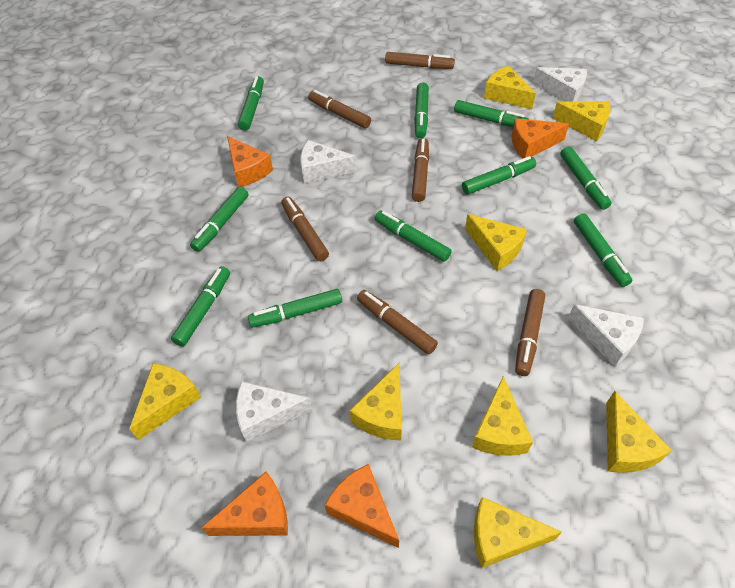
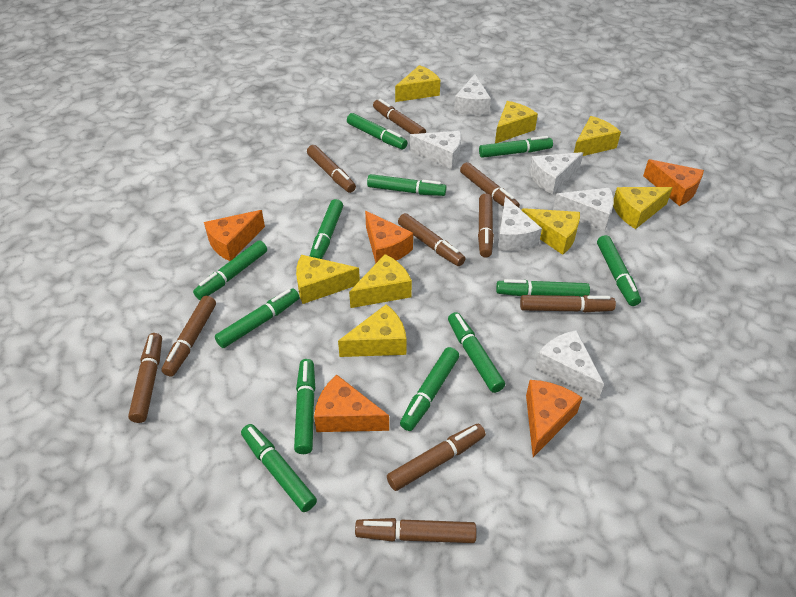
brown marker: [281,197,329,261] [308,90,371,128] [357,290,438,354] [385,52,455,69] [412,138,429,202] [515,289,545,376] = 6 -> [128,333,162,423] [161,296,216,377] [307,145,356,193] [355,518,477,543] [373,99,426,134] [387,424,486,491] [398,213,465,266] [460,162,520,208] [478,193,494,258] [520,295,616,312] = 10
green marker: [171,266,230,347] [190,187,248,252] [238,76,264,130] [248,289,342,328] [375,211,452,262] [414,83,429,138] [454,100,528,127] [462,156,536,195] [560,146,611,210] [574,213,632,287] = 10 -> [193,240,267,300] [215,288,300,348] [241,424,317,512] [294,359,315,454] [310,199,343,259] [347,113,408,149] [367,174,447,196] [400,347,459,431] [448,312,505,393] [479,136,553,158] [496,279,590,297] [597,235,641,306] = 12
orange cheese: [201,471,288,536] [227,136,273,187] [324,464,399,548] [512,118,569,159] = 4 -> [204,210,265,261] [314,374,389,432] [365,211,413,263] [526,380,583,457] [643,159,704,206] = 5
white cheese: [236,381,312,442] [300,140,357,183] [533,67,587,102] [568,304,644,367] = 4 -> [410,131,461,169] [454,74,491,115] [497,197,542,251] [529,152,583,195] [535,330,604,400] [553,188,614,231] = 6

